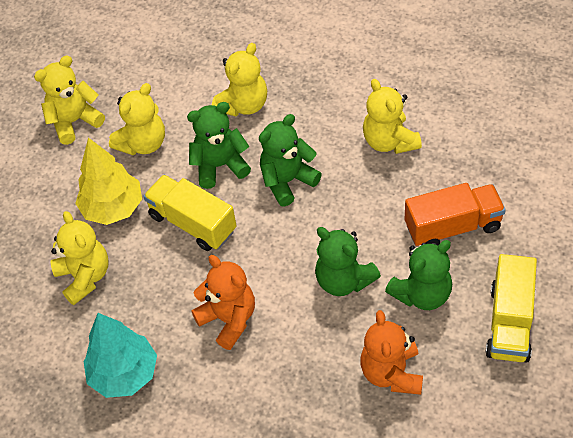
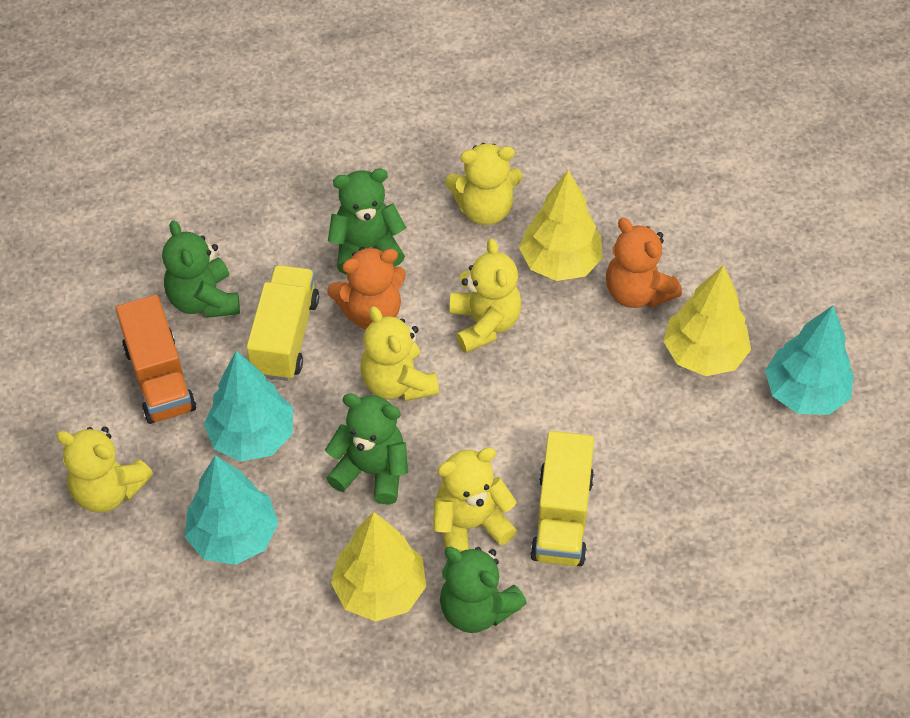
turquoise tree: [83,313,157,398] = 1 -> [185,455,278,565] [204,351,293,462] [765,306,854,415] = 3
yellow tree: [75,138,142,225] = 1 -> [331,512,426,621] [519,170,603,281] [663,265,751,376] = 3

